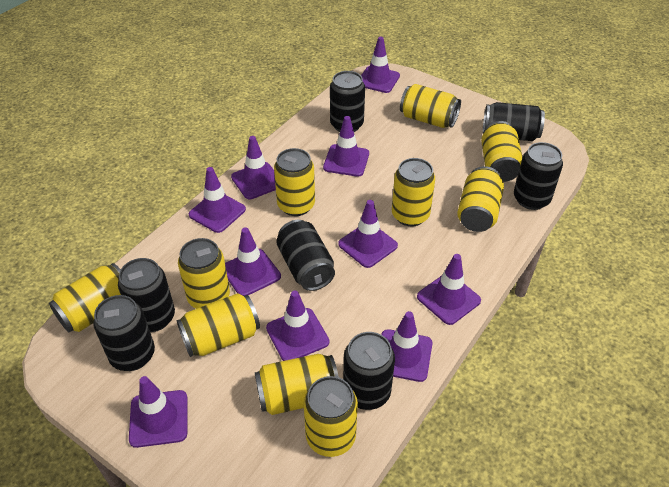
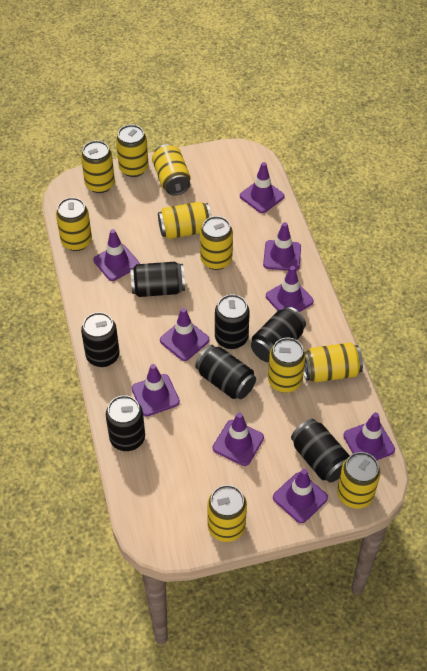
purple traffic cone: [129,376,188,448] [189,167,246,233] [225,227,281,296] [231,136,276,200] [266,291,329,361] [323,116,369,177] [338,200,398,268] [361,37,400,93] [381,311,433,382] [417,254,481,325] = 10 -> [93,229,140,281] [132,364,180,416] [160,308,210,361] [213,413,264,466] [240,162,285,213] [263,222,301,271] [266,266,314,312] [273,469,328,523] [343,412,395,460] = 9

